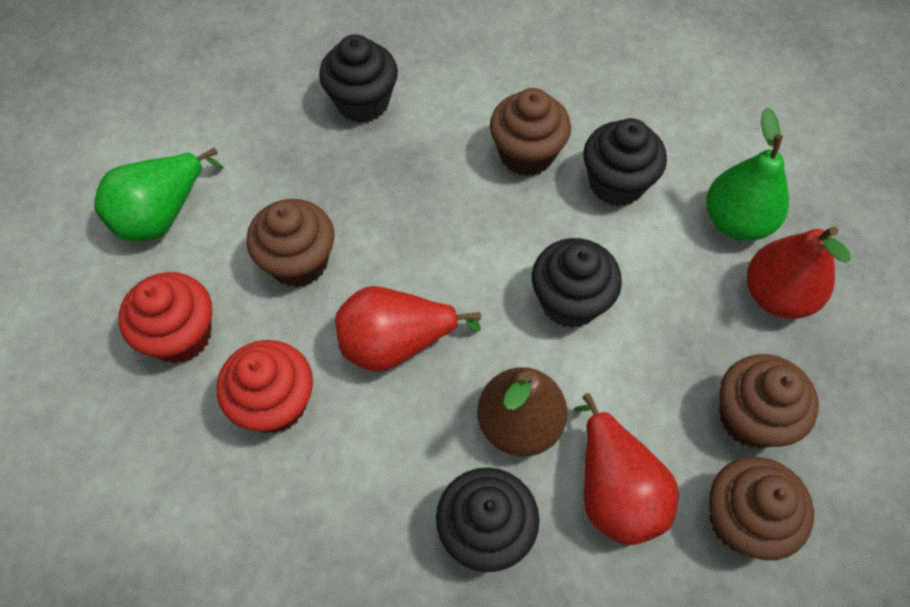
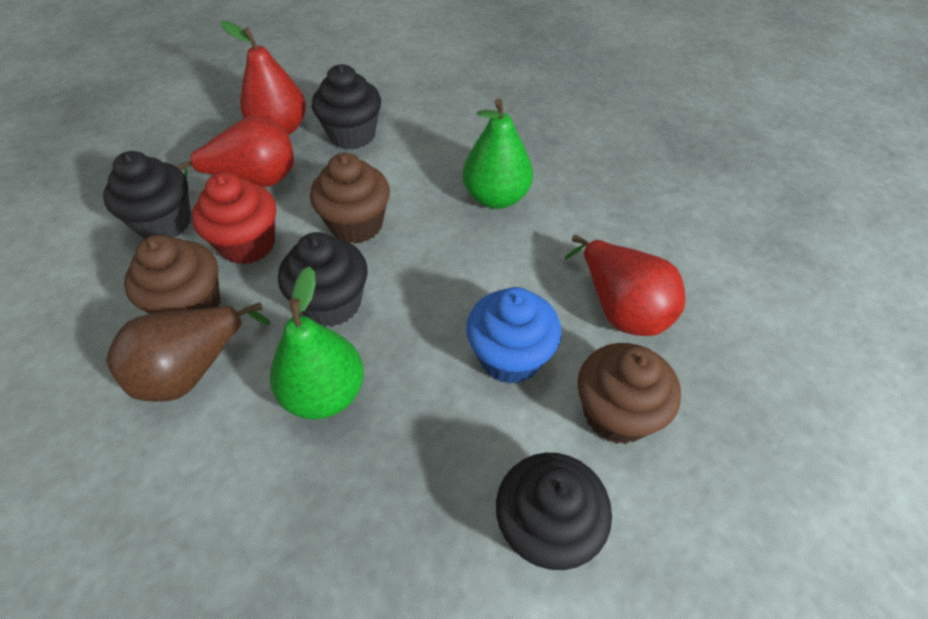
blue cupcake: none = 0 -> [466,287,562,384] = 1
brown cupcake: [247,199,334,287] [490,88,571,176] [709,457,814,560] [719,354,819,448] = 4 -> [124,235,220,314] [310,153,390,244] [577,343,681,444] = 3
red cupcake: [119,272,212,363] [217,340,313,433] = 2 -> [192,172,276,264] = 1

